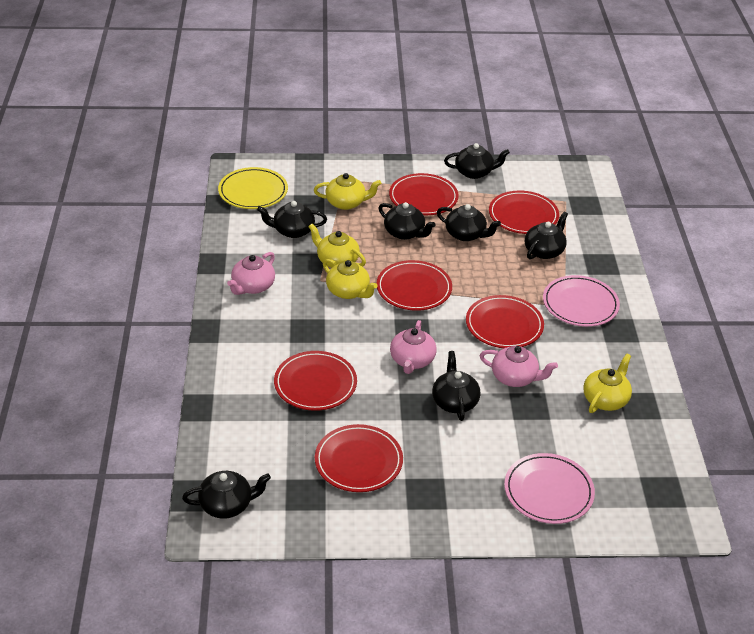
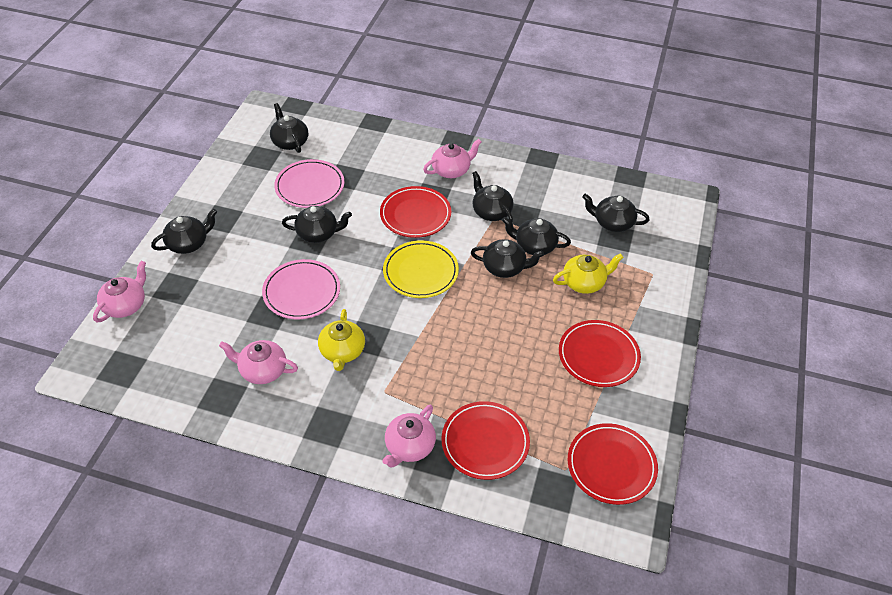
pink teapot: [227,252,275,295] [390,320,437,374] [480,346,558,387] = 3 -> [93,261,146,322] [219,340,298,384] [383,404,436,467] [423,139,481,178] = 4
red plate: [274,351,357,411] [315,424,403,492] [377,260,452,311] [389,173,458,215] [466,295,544,348] [489,191,559,234] = 6 -> [380,186,451,238] [442,401,530,480] [559,320,641,387] [568,423,658,505] = 4
yellow teapot: [308,224,366,268] [314,173,381,210] [323,259,378,299] [583,354,632,413] = 4 -> [318,309,365,371] [553,253,624,294] = 2

